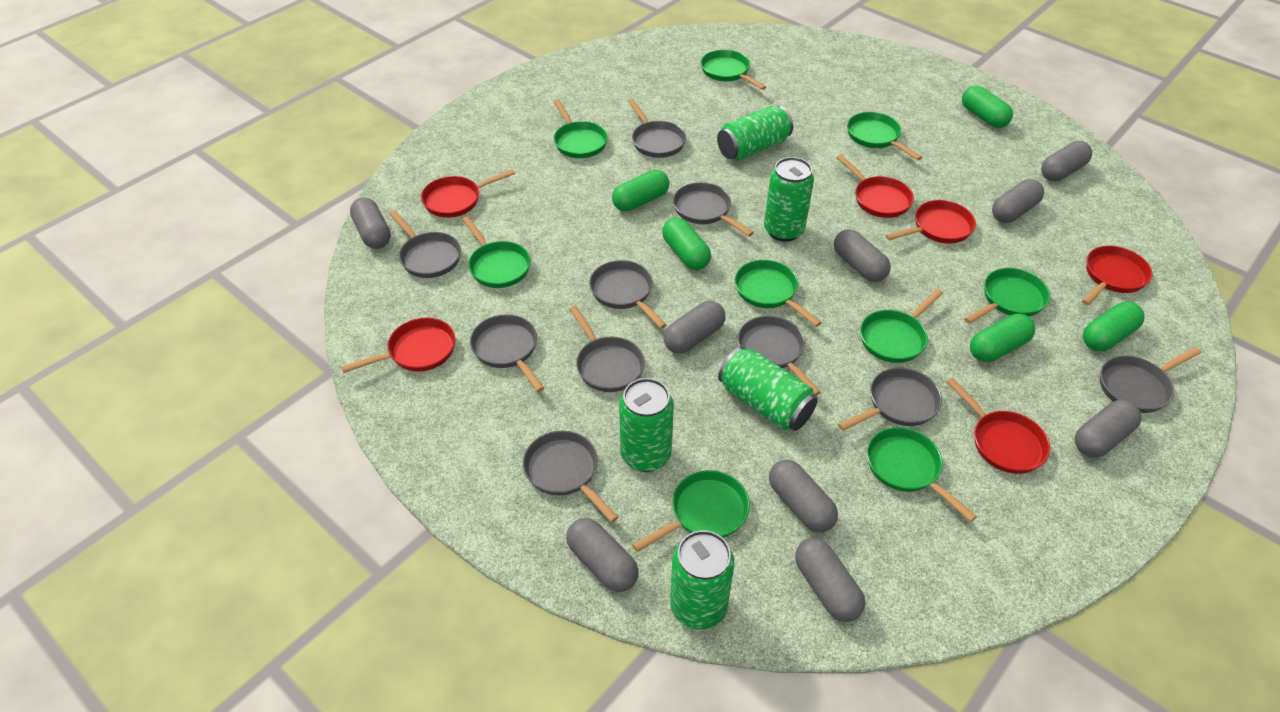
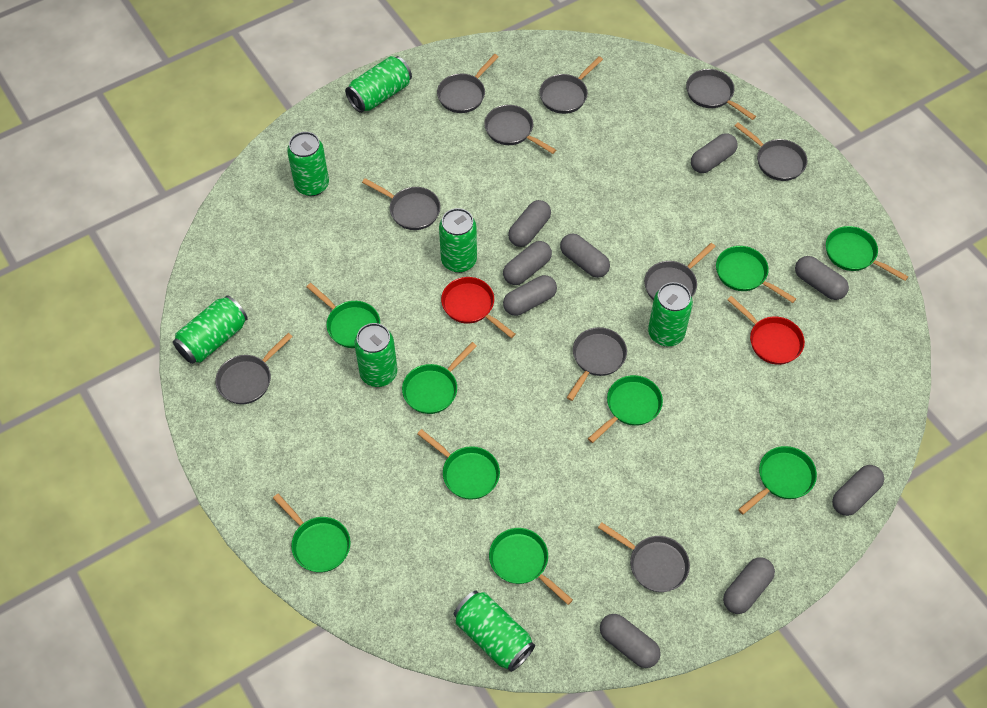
green can: [619,378,674,472] [670,530,735,629] [717,106,793,161] [718,347,817,431] [764,157,814,242] = 5 -> [173,295,248,364] [287,132,329,196] [345,56,412,113] [354,323,397,387] [439,208,477,273] [454,591,535,672] [648,282,693,346] = 7
green capsule: [612,170,670,212] [662,217,711,270] [962,86,1013,128] [970,314,1035,362] [1083,302,1144,351] = 5 -> none = 0
red pan: [341,318,456,373] [421,169,515,218] [836,154,914,218] [886,200,976,243] [946,378,1050,474] [1082,246,1152,305] = 6 -> [441,277,515,338] [727,296,805,365] = 2

